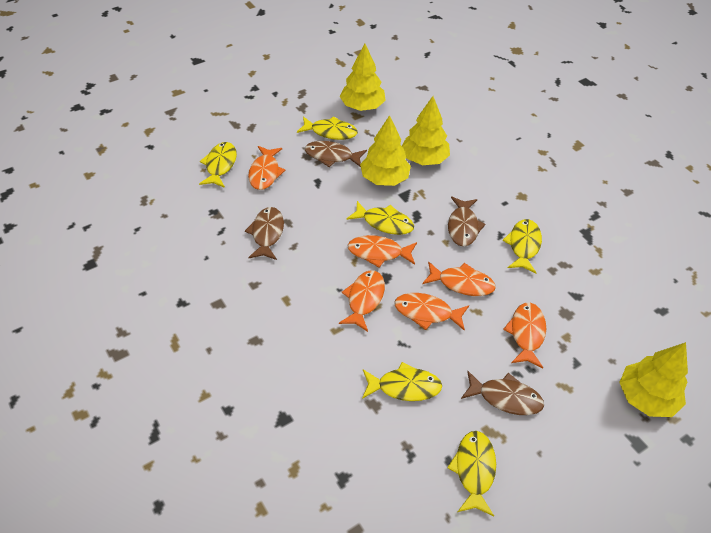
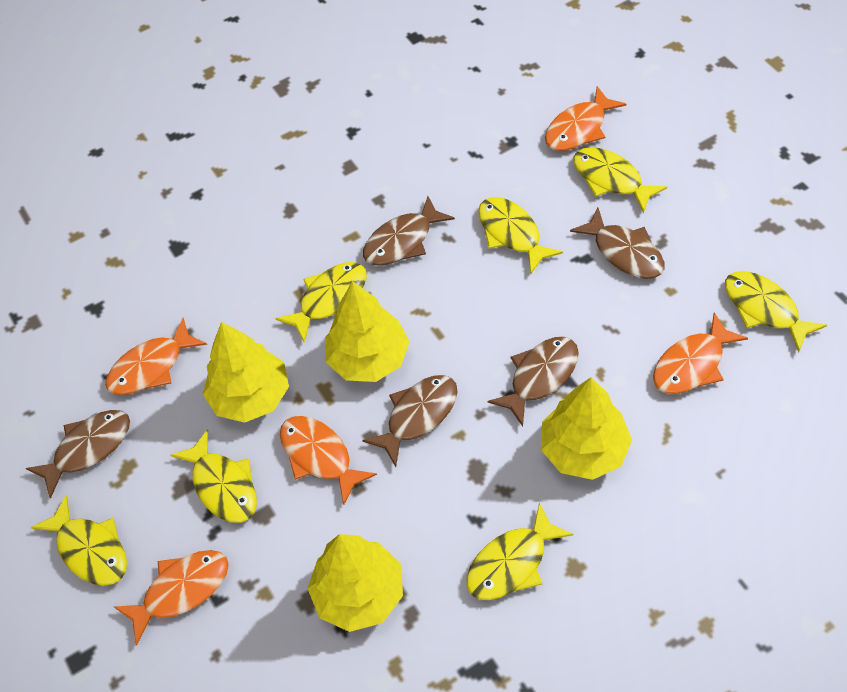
brown fish: [245,207,284,260] [305,141,367,167] [448,197,486,247] [461,371,544,415] = 4 -> [26,410,130,499] [362,375,458,467] [363,196,455,266] [488,337,579,427] [570,208,664,279] = 5
orange fish: [248,146,285,190] [339,270,385,332] [347,235,417,268] [394,293,469,331] [422,262,496,296] [503,303,546,368] = 6 -> [105,318,207,395] [114,550,229,645] [280,416,377,505] [545,86,626,151] [653,313,748,394] = 5
yellow fish: [199,142,237,188] [297,116,358,140] [347,201,414,235] [362,362,442,401] [447,431,496,517] [502,219,542,274] = 6 -> [31,495,127,586] [170,429,257,523] [275,262,367,343] [467,503,573,600] [478,197,563,274] [573,147,667,213] [725,271,827,353] = 7

